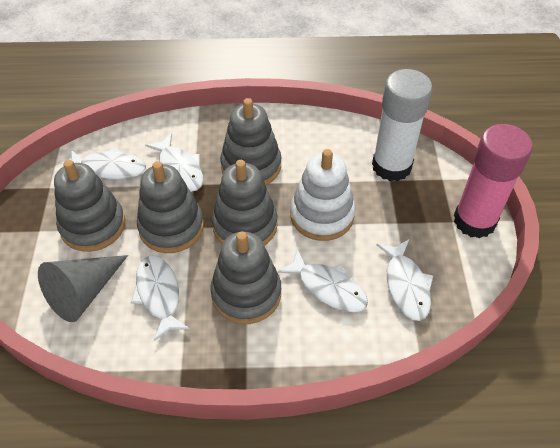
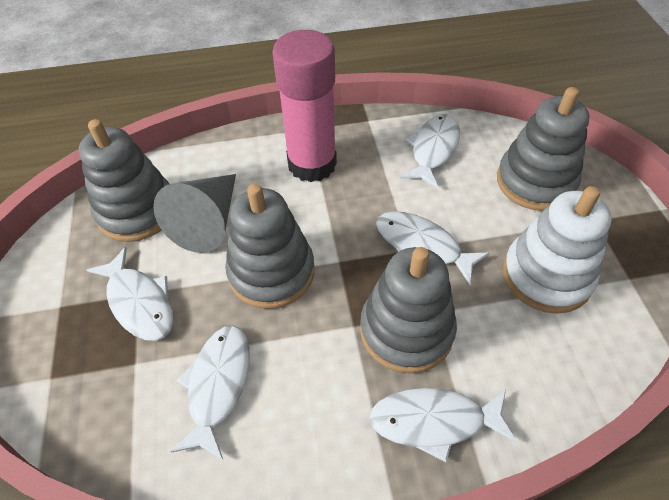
grey stacking toy: [54,160,125,252] [137,161,204,253] [210,231,281,324] [212,160,278,246] [220,98,281,185] = 5 -> [79,119,169,242] [225,184,315,309] [360,247,457,373] [497,87,589,211] = 4
white glue stick: [372,69,432,181] = 1 -> none = 0

